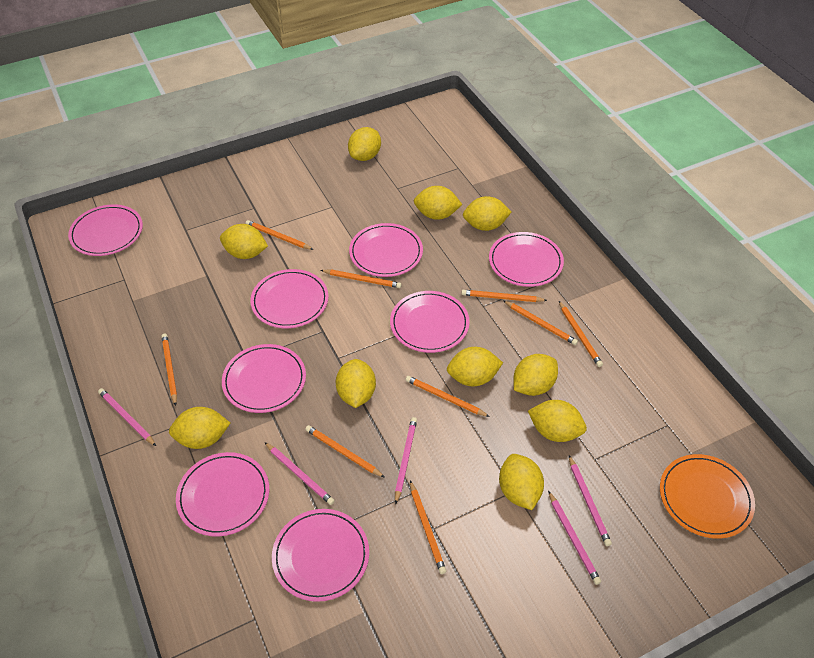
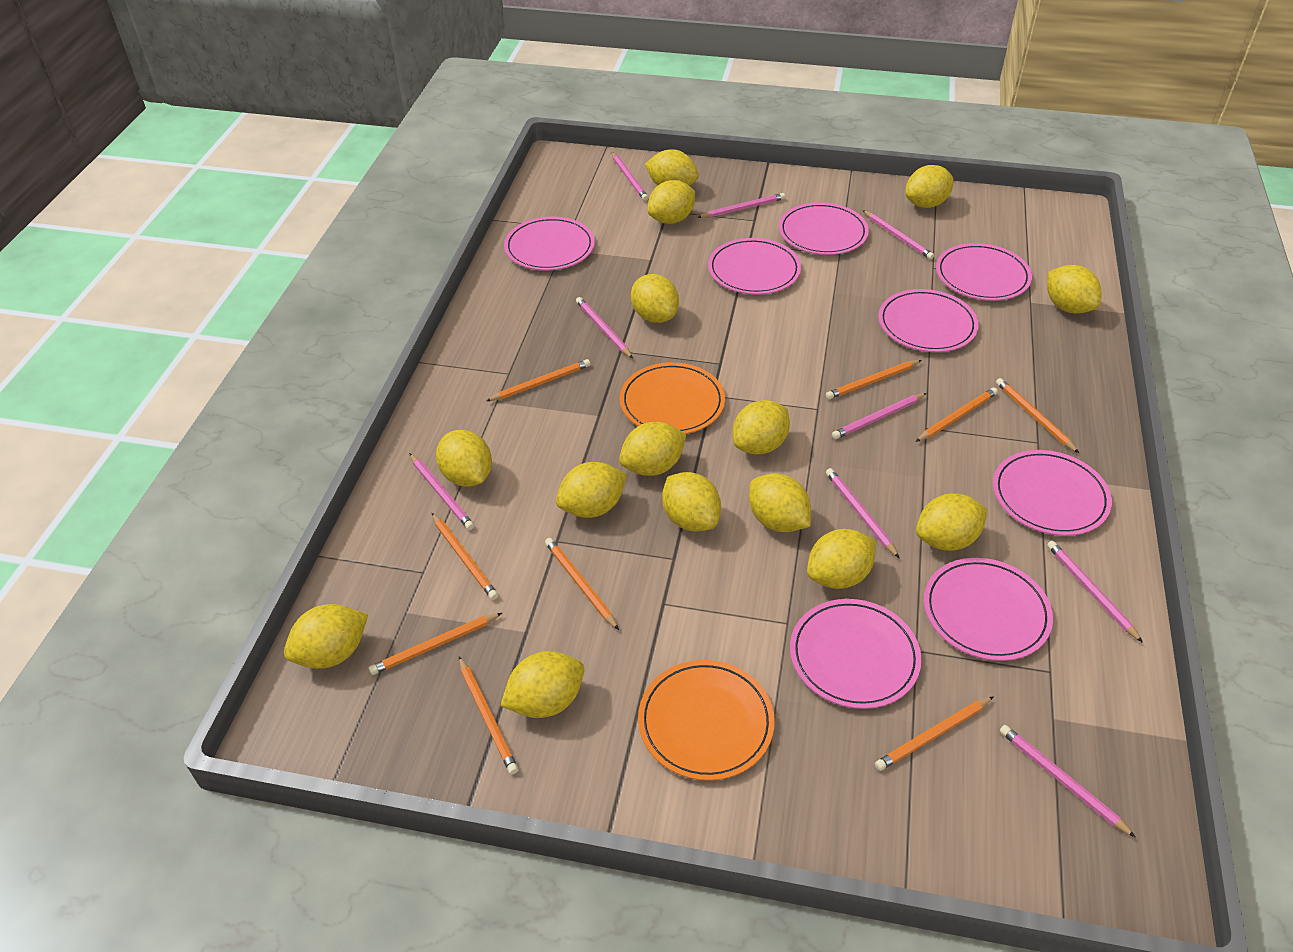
orange plate: [660,454,755,539] = 1 -> [620,362,725,434] [638,660,775,781] = 2
pink pencil: [98,388,156,446] [264,442,335,505] [395,417,417,505] [548,491,601,585] [569,456,612,546] = 5 -> [409,453,474,530] [576,297,633,359] [612,152,648,201] [697,193,785,218] [826,468,899,558] [832,393,927,439] [863,210,934,260] [999,725,1136,838] [1047,541,1143,643] = 9
yellow lemon: [169,407,230,449] [220,224,268,259] [335,359,376,408] [348,127,381,161] [414,186,462,220] [447,347,503,386] [463,196,511,231] [499,454,544,510] [513,354,558,396] [528,400,587,442] = 10 -> [284,604,368,669] [436,430,492,487] [500,651,584,718] [556,462,627,518] [619,422,686,476] [631,274,679,323] [645,149,699,186] [648,180,695,224] [662,472,721,532] [733,400,790,455] [749,473,811,532] [807,529,876,589] [905,165,954,208] [916,493,988,551] [1047,265,1102,314] = 15

